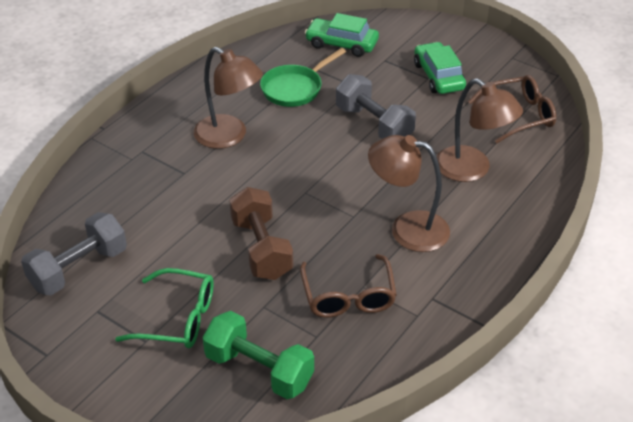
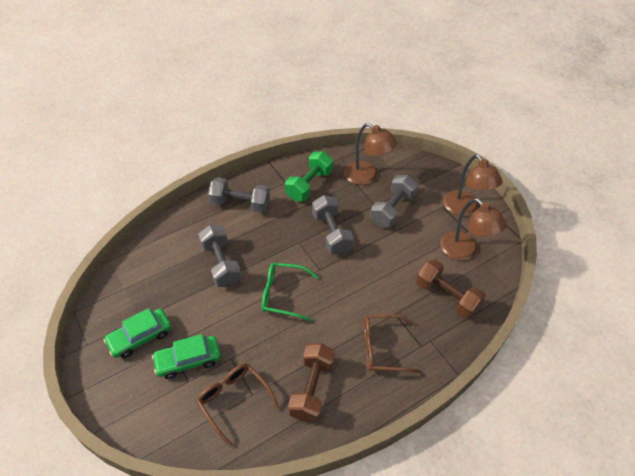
brown dumbbell: [229,187,293,280] = 1 -> [288,343,335,422] [416,259,485,319] = 2
green pan: [260,48,346,107] = 1 -> none = 0
grey dumbbell: [21,212,127,295] [336,74,416,139] = 2 -> [198,225,241,287] [208,177,270,213] [312,195,354,255] [370,175,418,228] = 4

